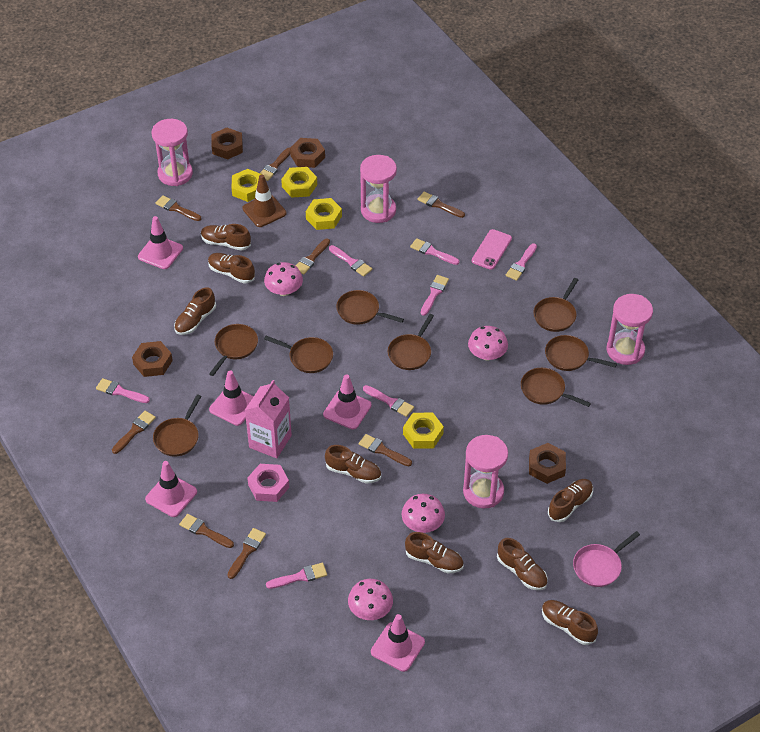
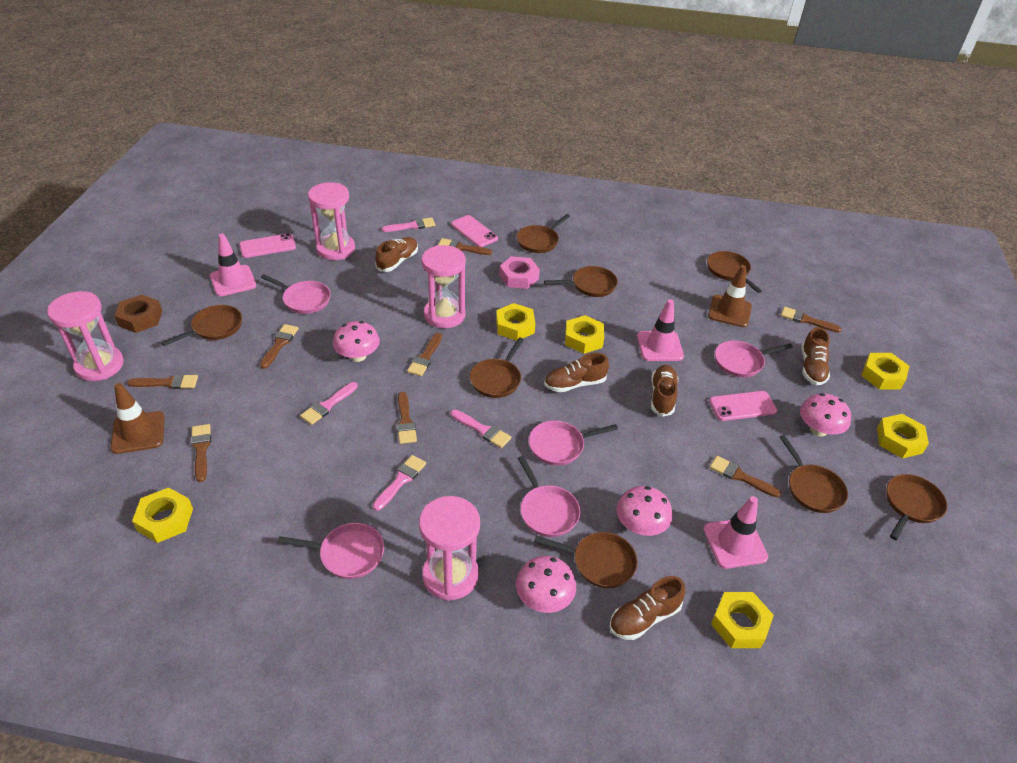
brown nut: [132,341,173,377] [212,127,243,159] [290,138,325,168] [529,443,566,484] = 4 -> [115,295,162,333] = 1
brown shoe: [174,287,216,335] [201,224,251,251] [208,253,255,283] [325,445,381,483] [405,532,464,573] [497,538,548,590] [542,600,598,645] [548,479,593,522] = 8 -> [375,237,418,272] [544,353,609,392] [609,576,685,640] [651,365,678,417] [801,327,830,385] = 5
brown traffic cone: [242,174,286,227] = 1 -> [111,383,165,454] [708,265,752,327] = 2
pink brush: [96,378,150,403] [266,563,327,589] [329,245,372,277] [363,385,414,417] [410,238,460,265] [421,275,449,316] [506,243,537,281] = 7 -> [300,382,358,425] [373,455,426,511] [382,218,435,232] [451,410,511,448] = 4
pink carton: [245,380,292,459] = 1 -> none = 0
pink pan: [573,531,640,587] = 1 -> [261,274,331,314] [278,523,384,579] [518,456,580,537] [529,421,618,465] [715,340,793,377] = 5
pink phone: [472,229,512,270] = 1 -> [239,233,296,258] [451,215,498,247] [709,391,777,421] = 3
pink traffic cone: [138,216,183,269] [145,461,197,517] [209,371,254,426] [323,374,372,430] [371,614,425,672] = 5 -> [210,233,256,296] [637,299,684,361] [703,496,768,569] = 3
yellow nut: [232,169,261,202] [281,167,317,198] [306,198,342,230] [403,413,444,449] = 4 -> [132,487,193,543] [496,303,535,341] [565,315,604,354] [711,592,774,648] [861,353,909,389] [877,414,929,459] = 6

